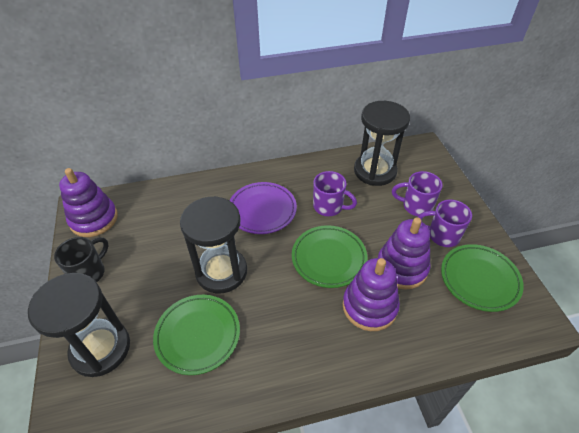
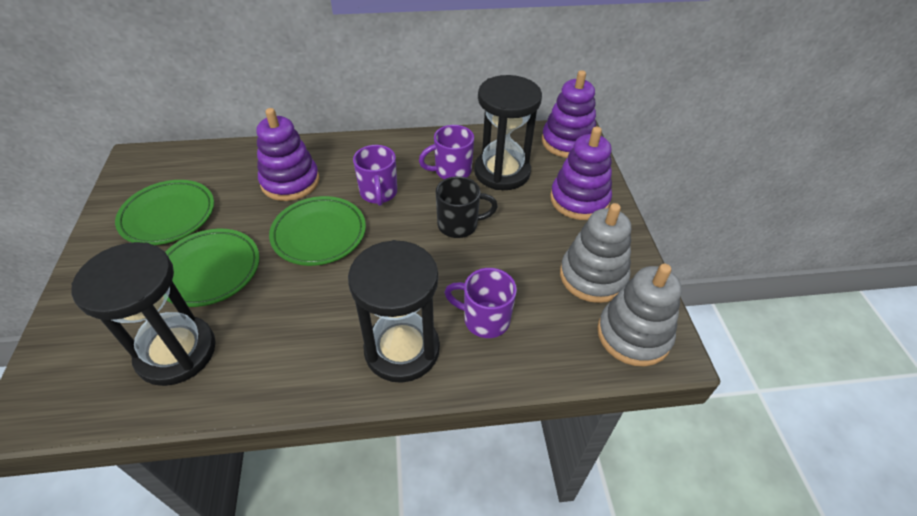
grey stacking toy: none = 0 -> [560,203,631,303] [597,264,682,366] = 2
purple plate: [230,182,297,234] = 1 -> none = 0

